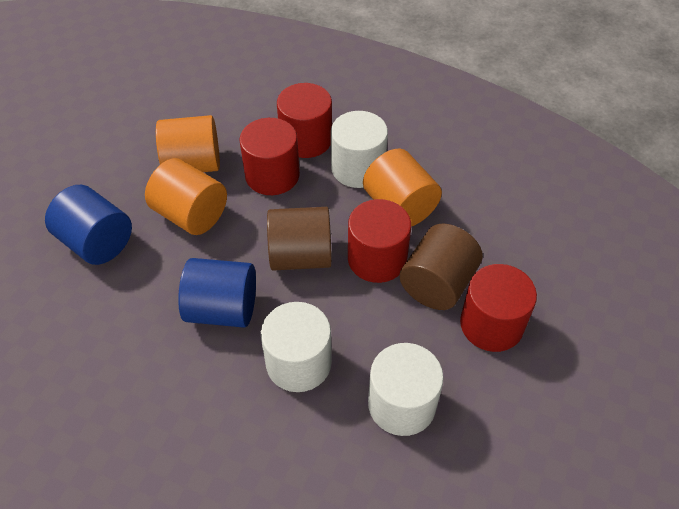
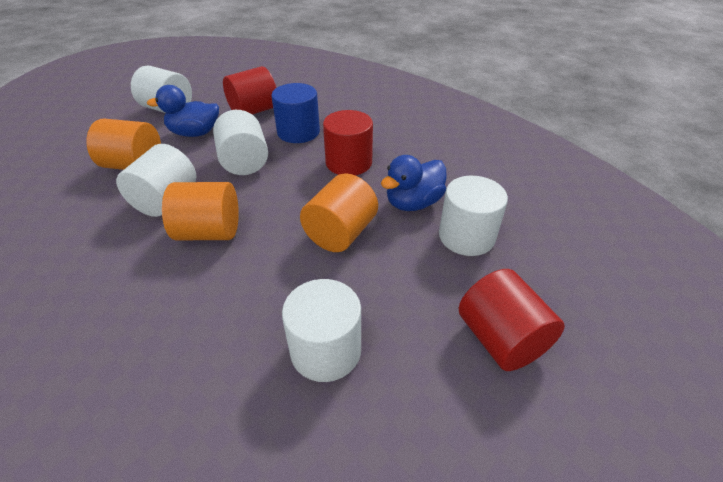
blue cylinder: [45,185,132,265] [178,258,256,328] = 2 -> [271,83,320,143] = 1
blue duck: none = 0 -> [147,85,219,137] [381,155,447,211] = 2
brown cylinder: [267,207,332,271] [400,223,483,310] = 2 -> none = 0
red cylinder: [239,118,300,195] [277,83,332,158] [348,199,411,283] [460,264,537,352] = 4 -> [223,66,277,115] [323,110,373,175] [459,269,565,371] = 3
white cylinder: [261,302,332,392] [331,111,388,188] [368,343,444,436] = 3 -> [116,144,197,217] [131,66,192,113] [213,110,268,175] [282,279,361,382] [439,176,508,256] = 5

